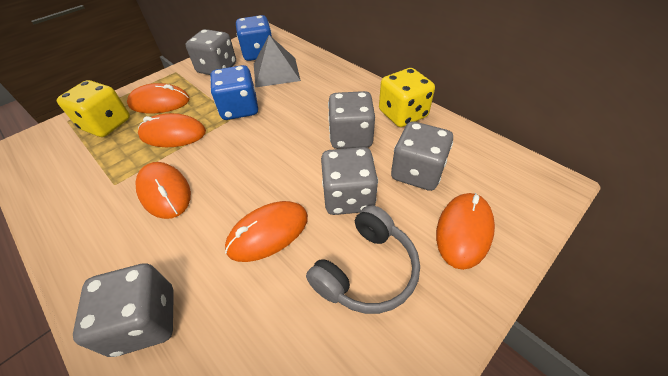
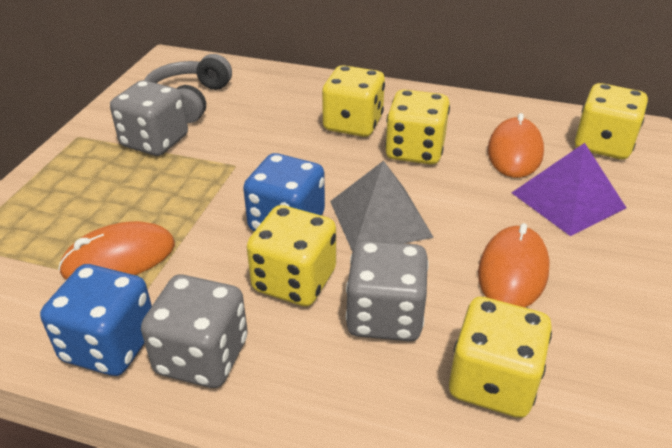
grey dice: [73,263,174,357] [186,29,236,75] [321,147,378,215] [328,91,375,149] [391,121,453,191] = 5 -> [110,80,188,156] [141,275,248,388] [346,240,429,341] = 3
orange mouse: [127,83,190,113] [136,162,191,219] [138,113,206,147] [225,201,308,262] [436,193,495,270] = 5 -> [58,221,175,280] [478,223,550,308] [488,113,544,178] = 3
purple pyramid: none = 0 -> [512,143,626,236] = 1
yellow dice: [57,80,130,137] [379,68,435,127] = 2 -> [247,205,336,307] [322,65,385,137] [385,90,450,165] [449,297,552,418] [575,83,648,159] = 5

